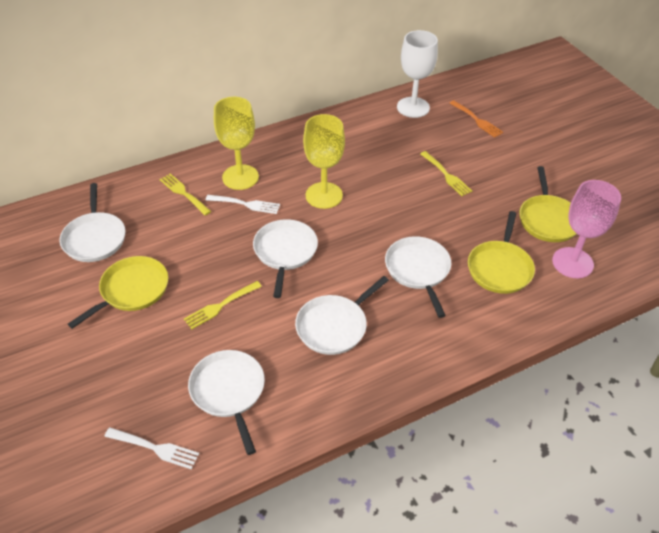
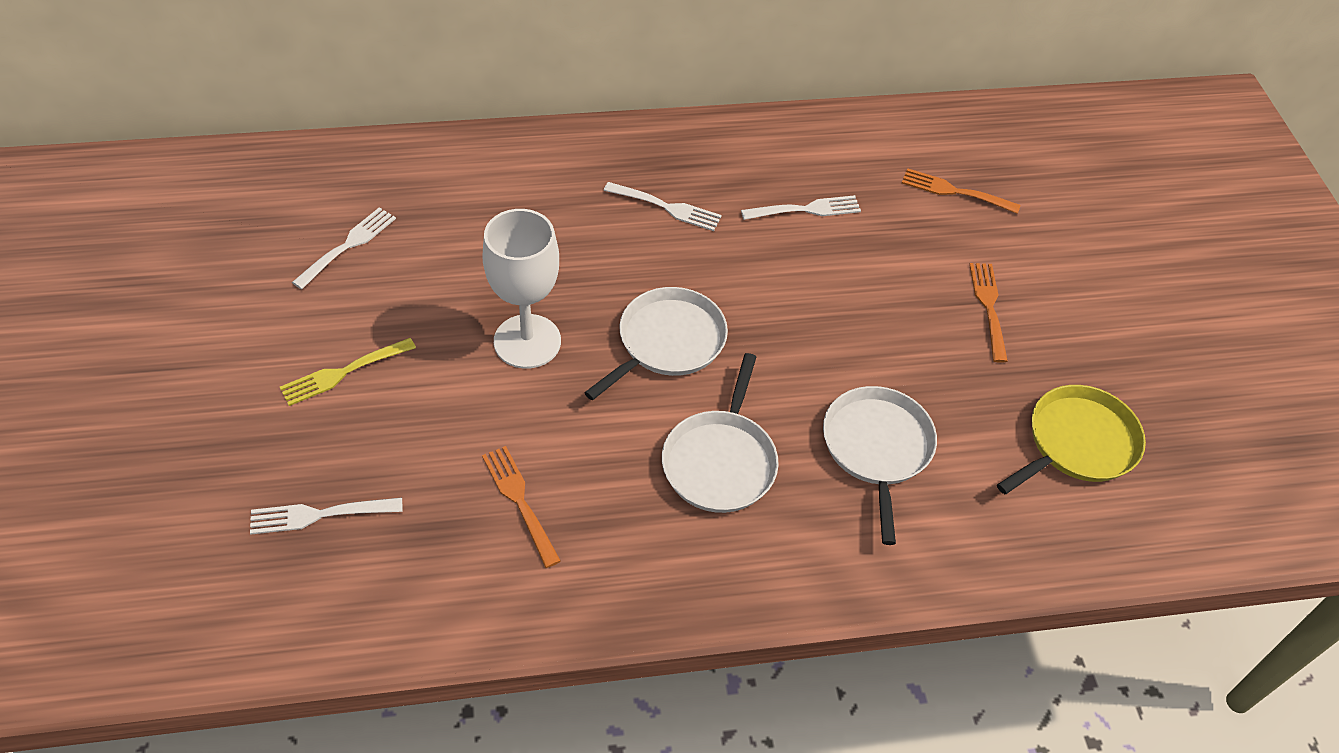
orange fork: [449,100,503,138] = 1 -> [482,446,561,568] [902,168,1020,214] [969,263,1008,363] = 3
pink goblet: [552,180,621,278] = 1 -> none = 0
white fork: [104,427,199,470] [206,195,280,214] = 2 -> [250,498,403,535] [292,207,396,289] [604,182,722,231] [741,195,861,220] = 4
white pan: [59,183,126,262] [188,350,265,455] [253,219,318,298] [295,276,389,355] [385,236,451,318] = 5 -> [584,287,728,400] [662,353,779,513] [823,386,937,545] = 3
yellow fork: [160,174,211,215] [184,281,262,329] [420,151,472,196] = 3 -> [280,338,416,406] = 1
yellow goblet: [214,97,259,190] [303,114,345,209] = 2 -> none = 0
yellow pan: [68,256,168,329] [468,211,535,294] [519,166,576,242] = 3 -> [997,385,1146,494] = 1

